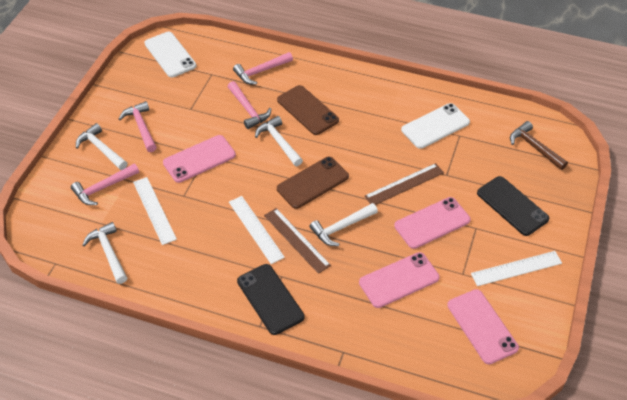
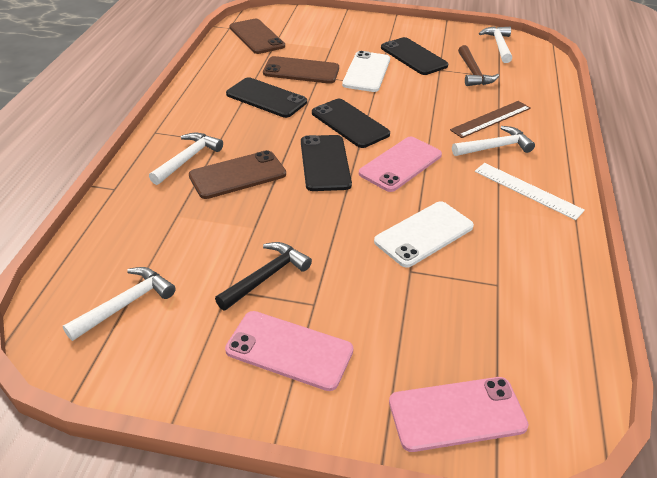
black hammer: none = 0 -> [215,242,312,311] = 1
black phone: [237,264,304,335] [477,176,549,236] = 2 -> [226,77,307,118] [301,135,352,191] [312,99,390,148] [381,37,448,75] = 4
brown phone: [277,85,339,135] [277,157,349,209] = 2 -> [189,150,286,199] [229,19,285,54] [263,56,339,84] = 3
brown ruler: [264,208,331,274] [364,163,444,205] = 2 -> [450,101,531,138] = 1
pink hammer: [71,163,139,205] [119,101,157,152] [227,81,271,129] [233,52,293,85] = 4 -> none = 0
pink phone: [163,135,236,183] [359,252,440,308] [394,197,471,249] [447,289,519,364] = 4 -> [225,311,353,391] [359,137,442,192] [389,377,529,452] = 3
white ruler: [133,177,177,245] [229,196,285,264] [471,251,562,286] = 3 -> [475,163,585,220] = 1

